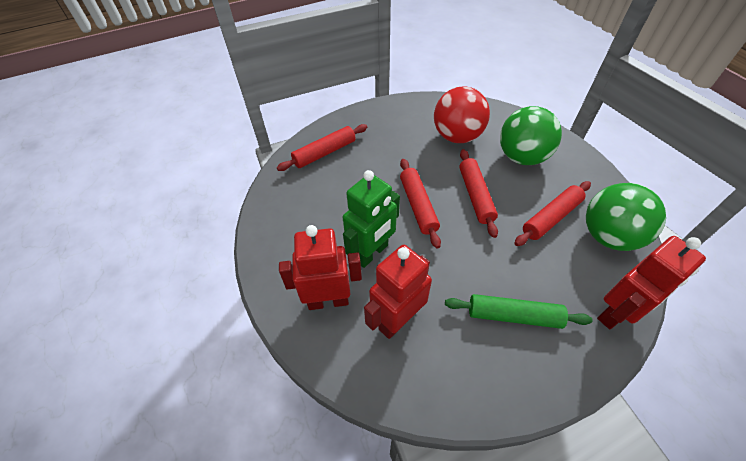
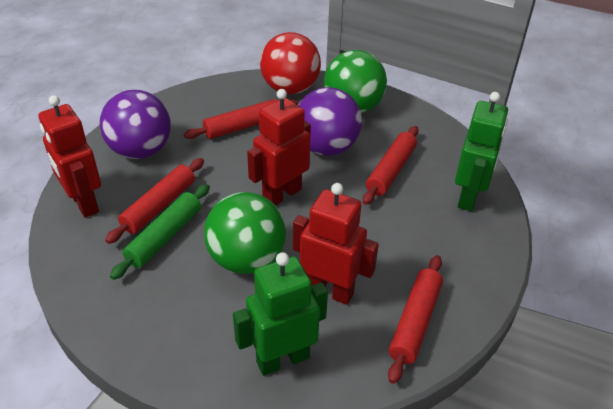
green robot: [343,170,400,268] = 1 -> [233,252,328,376] [455,92,508,211] = 2
purple ball: none = 0 -> [100,90,171,159] [298,87,362,156] = 2

